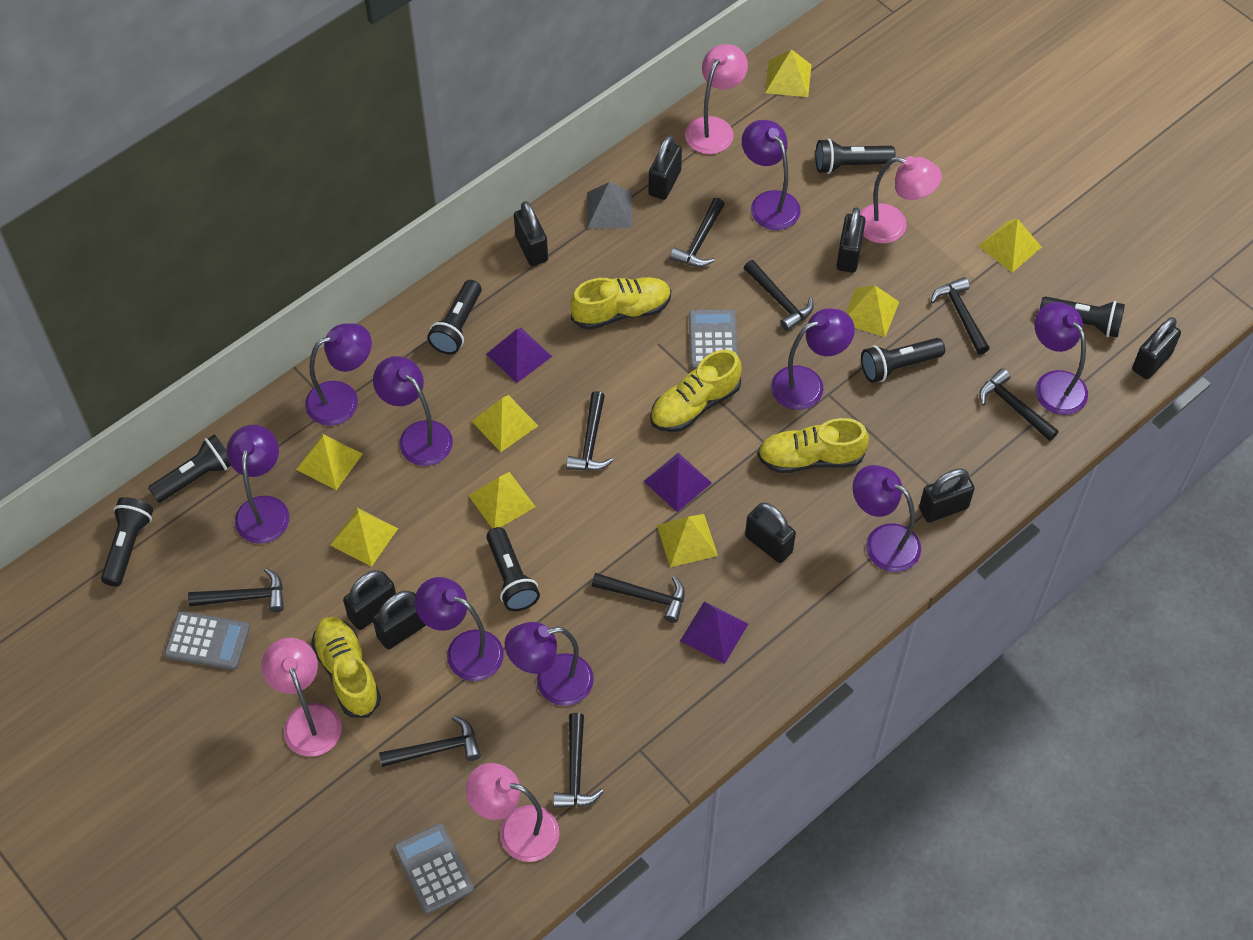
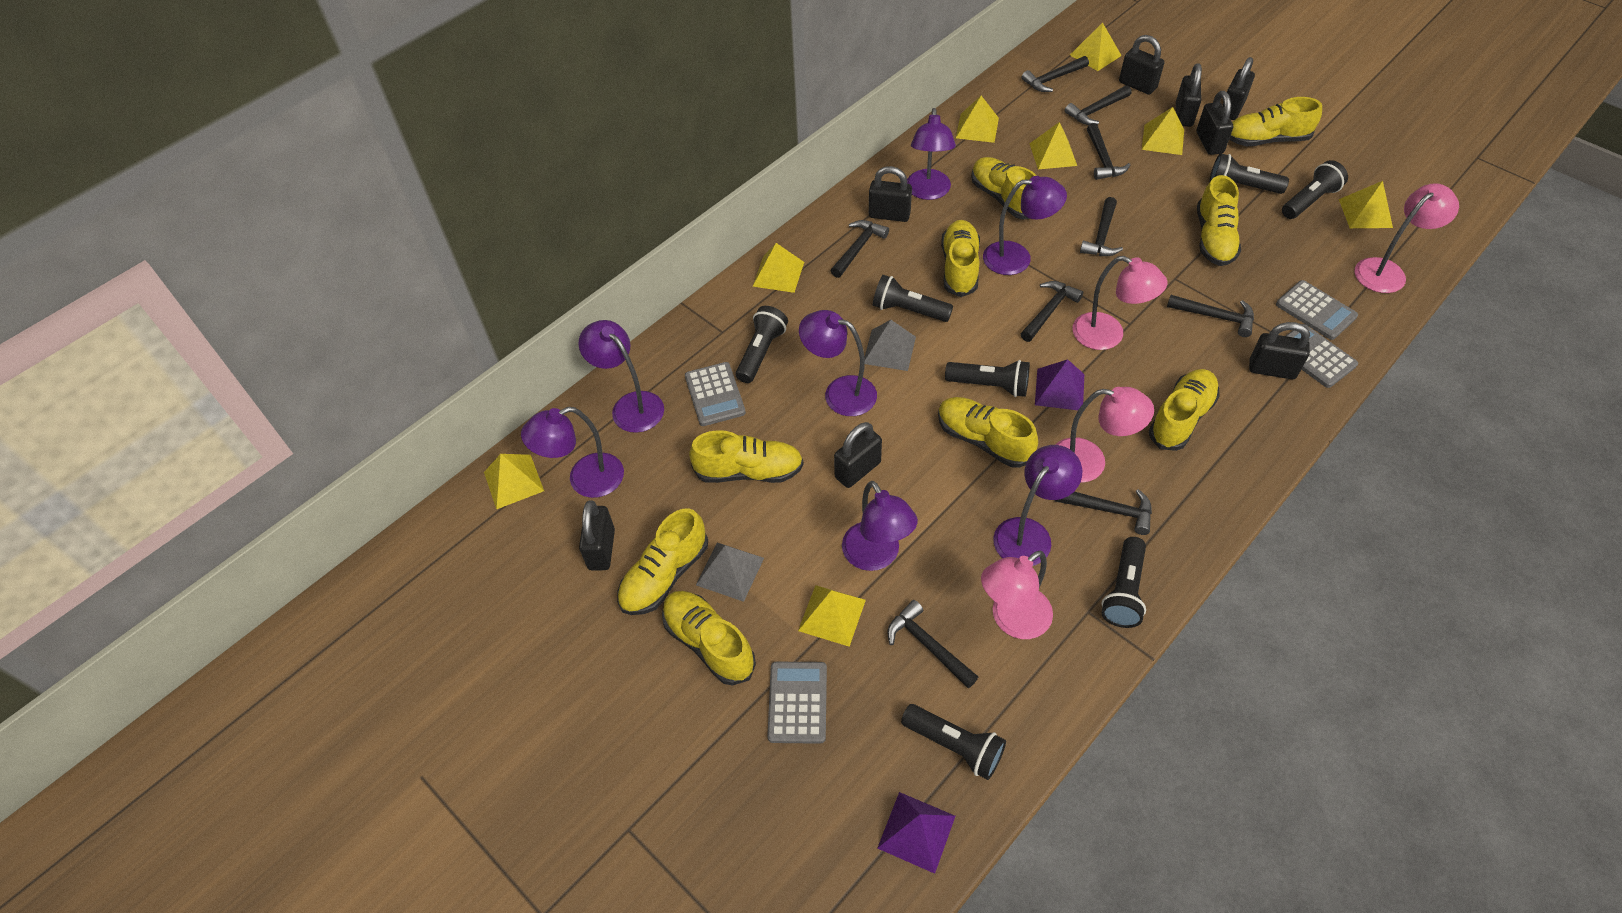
grey calculator: [164,611,250,670] [394,823,474,914] [689,309,738,370] = 3 -> [685,362,746,426] [767,662,827,744] [1276,280,1358,340] [1286,324,1358,388] = 4
grey pyramid: [587,182,632,228] = 1 -> [696,543,764,602] [865,320,916,371] = 2
purple lamp: [226,425,289,544] [305,323,372,426] [373,356,453,466] [415,577,504,681] [505,622,594,706] [742,120,801,230] [771,308,855,410] [853,465,921,572] [1035,302,1088,415] = 9 -> [521,407,624,498] [578,320,664,433] [799,310,877,416] [842,481,918,571] [907,108,956,200] [983,176,1067,275] [993,445,1082,566] = 7
purple pyramid: [486,328,552,383] [643,453,712,512] [680,602,748,664] = 3 -> [877,792,955,874] [1035,359,1084,410] = 2
yellow shoe: [311,617,381,718] [570,277,671,330] [650,349,741,432] [757,418,869,473] = 4 -> [617,508,708,615] [662,591,756,685] [689,430,804,483] [938,397,1038,468] [941,220,980,297] [971,157,1037,219] [1149,369,1220,451] [1197,175,1241,266] [1229,97,1322,146] = 9

